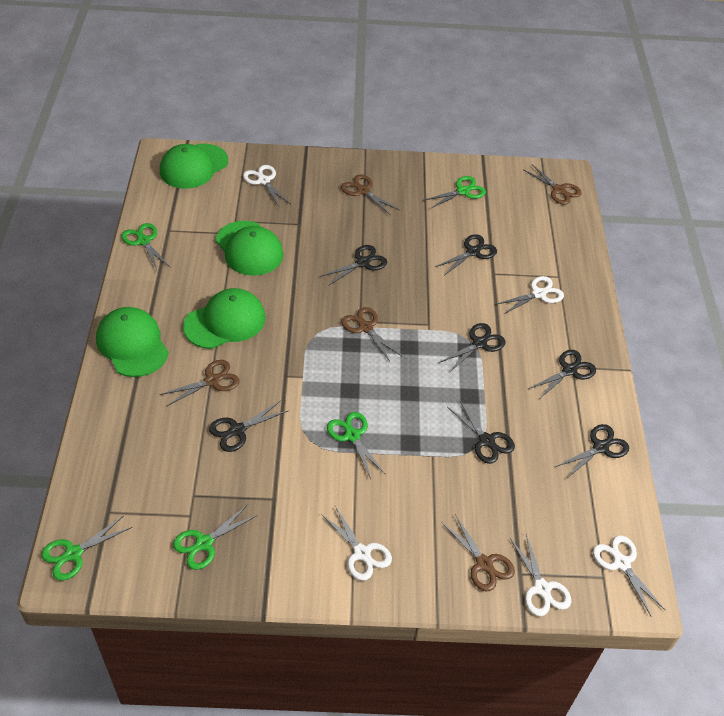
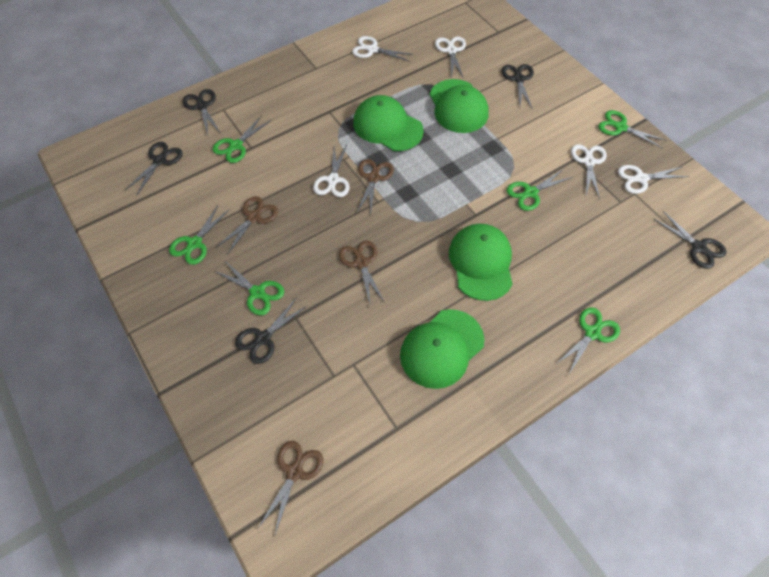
black scissors: [209,401,288,452] [320,245,387,286] [435,234,497,275] [439,323,505,372] [447,399,515,464] [529,350,596,398] [556,424,629,477] = 7 -> [125,142,183,196] [182,89,220,136] [235,297,307,364] [501,64,534,109] [654,211,727,269] = 5
brown scissors: [160,360,240,407] [341,175,399,215] [341,307,402,362] [442,514,515,592] [524,164,582,205] = 5 -> [216,196,278,255] [258,441,323,537] [339,241,385,304] [357,159,394,215] = 4
green scissors: [41,516,132,581] [121,223,171,270] [173,504,258,570] [327,412,386,479] [425,176,486,209] = 5 -> [169,205,230,265] [213,115,271,163] [214,260,284,315] [506,169,573,211] [556,307,620,374] [598,110,667,148] = 6

